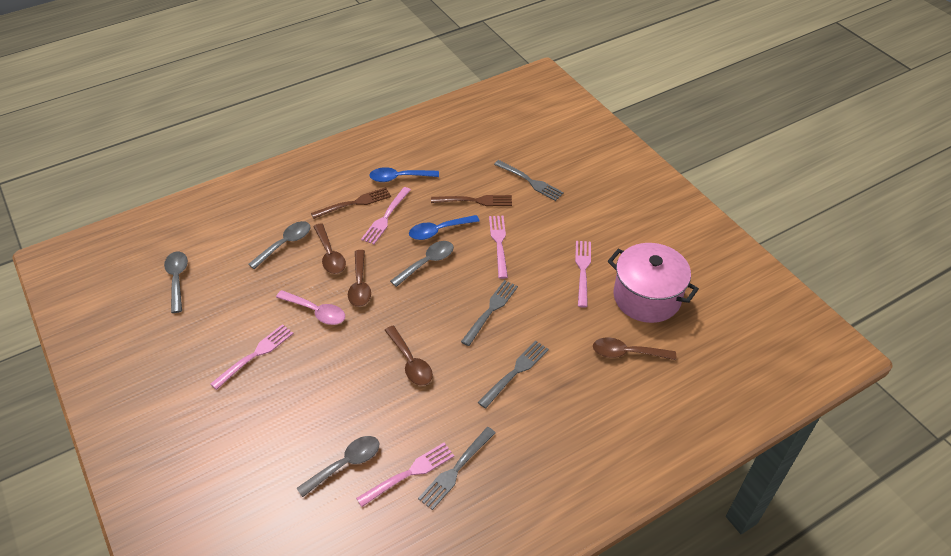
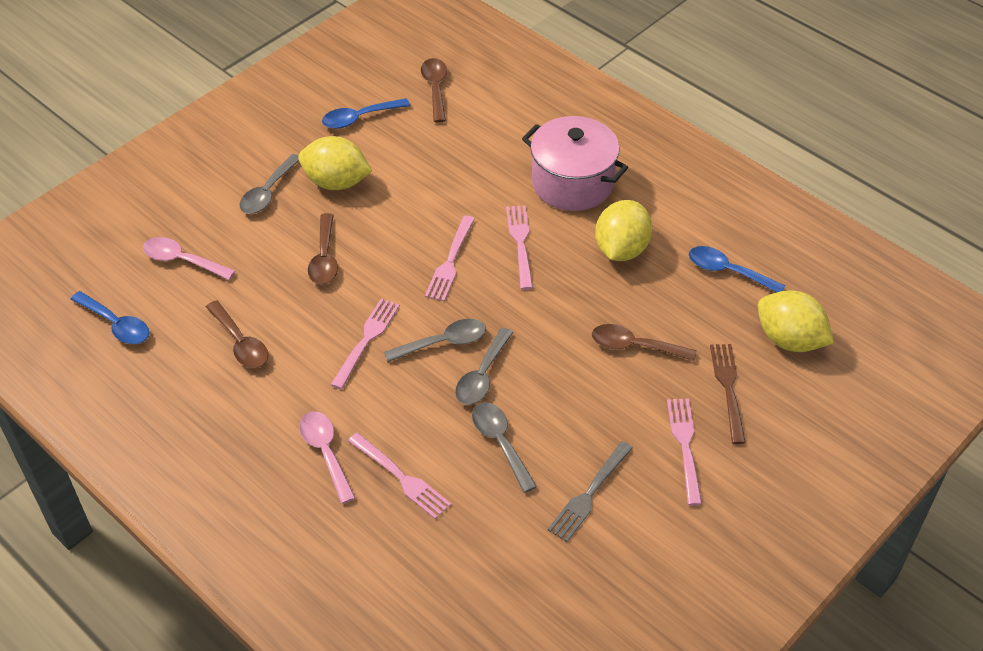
blue spoon: [369,167,439,182] [409,215,480,240] = 2 -> [70,291,149,344] [322,98,410,129] [689,246,785,292] = 3
brown fork: [311,187,391,219] [431,195,512,206] = 2 -> [710,344,746,444] = 1
grey fork: [418,427,496,510] [461,280,518,346] [478,340,549,409] [494,160,564,201] = 4 -> [548,441,633,542] = 1
pink spoon: [276,290,345,325] = 1 -> [143,237,235,280] [299,411,355,504] = 2
yellow lemon: none = 0 -> [298,136,372,190] [595,200,652,261] [758,290,834,352] = 3

